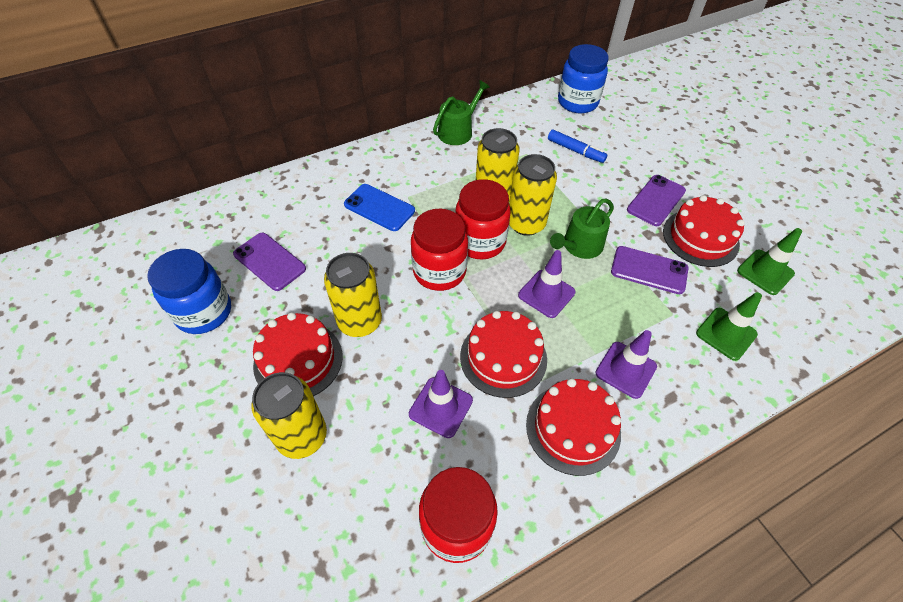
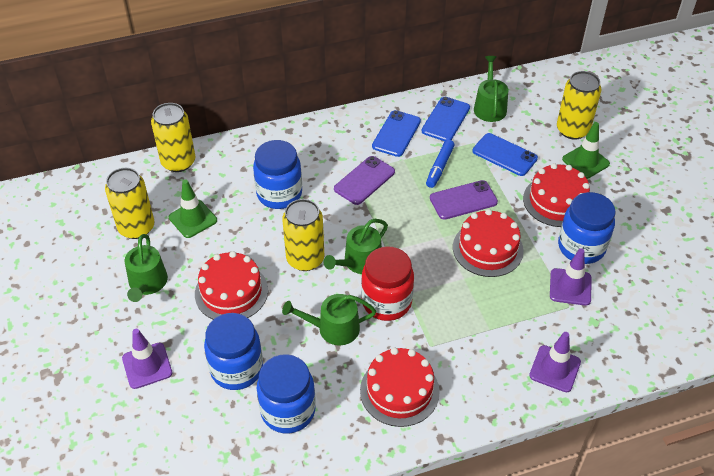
blue jar: [147,249,231,334] [558,44,609,113] = 2 -> [204,313,263,390] [253,140,302,209] [257,354,316,433] [558,192,616,264] = 4
blue phone: [344,184,415,231] = 1 -> [372,110,421,157] [422,97,470,141] [473,133,538,176] = 3
green watering can: [433,80,490,145] [550,198,614,259] = 2 -> [125,234,168,302] [282,294,376,345] [323,219,388,274] [474,56,508,122] = 4
purple phone: [233,233,306,291] [611,246,688,294] [627,175,686,226] = 3 -> [334,156,395,205] [430,180,498,220] = 2
red jar: [411,209,468,291] [419,467,498,563] [455,179,510,259] = 3 -> [361,246,414,321] = 1

